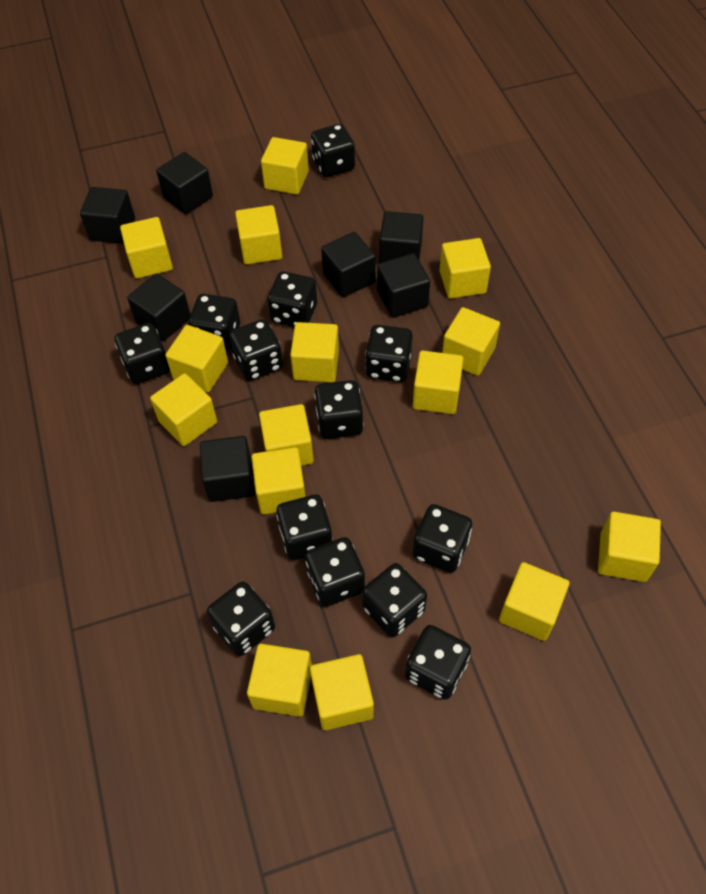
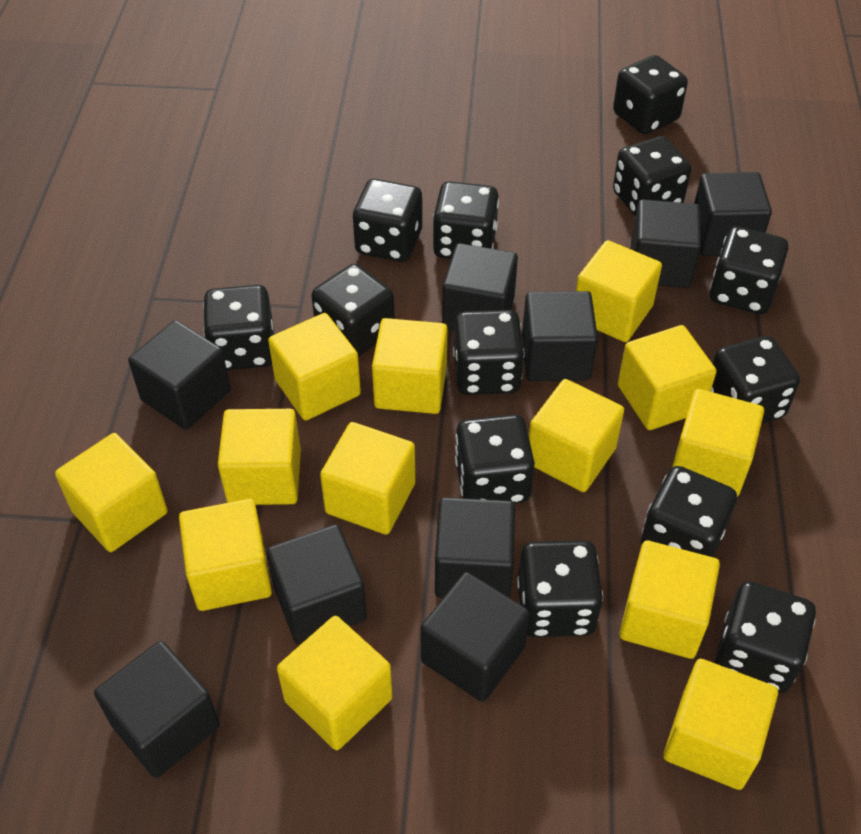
black cube: [80,187,135,244] [127,273,191,341] [156,152,213,214] [200,436,255,502] [321,232,376,297] [377,253,430,318] [379,211,424,263] = 7 -> [94,641,220,778] [128,320,231,430] [266,525,367,645] [421,572,530,702] [435,497,515,598] [442,243,518,330] [522,291,598,381] [631,200,701,288] [694,172,772,256] = 9
yellow cube: [120,217,173,279] [150,373,217,446] [165,325,228,392] [235,205,282,265] [247,644,312,717] [252,447,306,514] [259,404,314,466] [261,137,309,195] [290,322,339,382] [310,654,374,730] [413,351,463,414] [439,238,491,299] [442,307,500,376] [499,562,570,641] [598,512,661,582] = 15 -> [55,433,168,552] [179,499,272,611] [218,409,301,505] [268,313,361,421] [277,616,393,750] [320,422,415,535] [372,318,447,414] [529,379,624,492] [576,240,662,342] [618,325,717,430] [619,540,720,659] [663,659,778,790] [672,389,764,497] = 13

